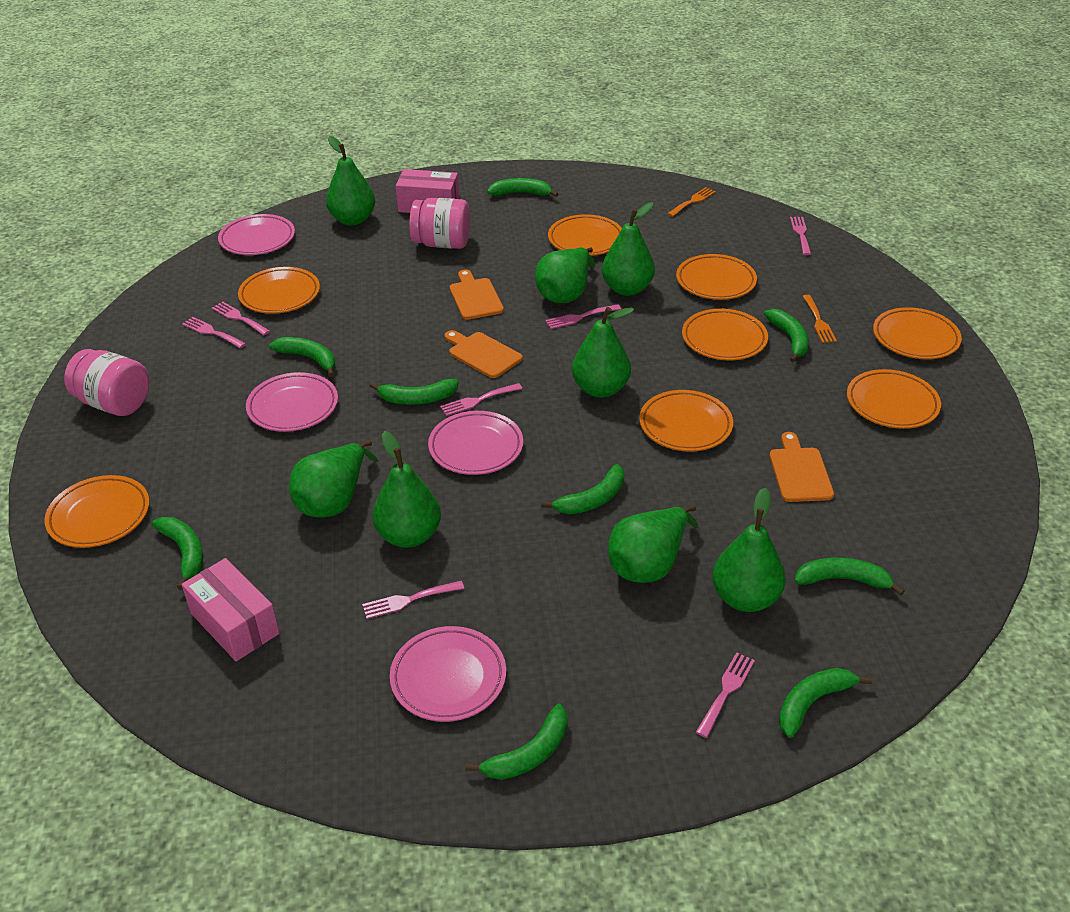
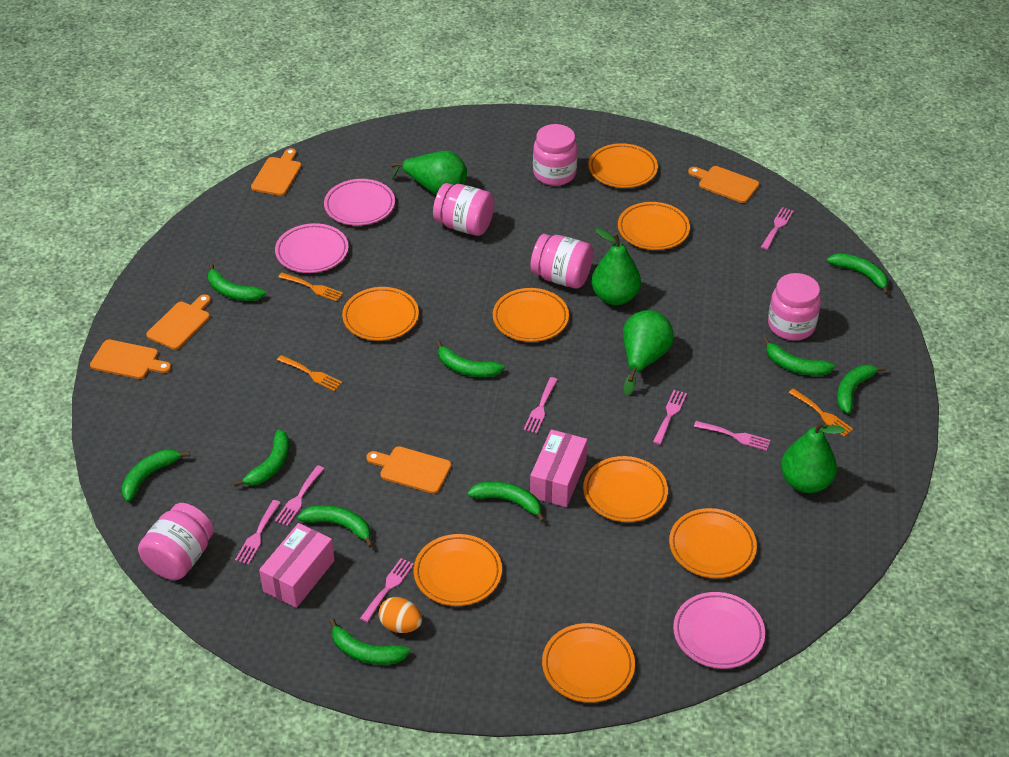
green banana: [152,517,203,590] [269,337,335,377] [370,379,459,405] [465,704,567,780] [487,178,558,197] [541,464,624,514] [764,309,809,363] [779,668,873,738] [794,557,905,595] = 9 -> [121,449,190,502] [208,263,266,301] [234,430,289,487] [298,505,373,548] [329,618,410,665] [436,340,505,377] [467,482,545,522] [763,337,835,376] [827,253,889,295] [837,365,886,414] = 10
green pear: [289,440,378,517] [326,136,375,226] [373,431,441,548] [535,247,595,303] [572,307,634,398] [602,202,655,296] [608,504,698,583] [712,488,786,612] = 8 -> [391,151,467,195] [591,228,641,305] [623,310,674,396] [781,421,845,493] = 4
orange cutting board: [444,330,523,378] [450,270,504,320] [770,432,834,502] = 3 -> [90,340,171,379] [146,294,211,350] [251,148,302,196] [366,446,452,494] [688,166,759,203] = 5
orange egg: none = 0 -> [378,597,422,633] = 1
orange fork: [667,187,716,217] [803,295,837,343] = 2 -> [277,355,342,391] [278,273,343,302] [788,388,853,437] = 3
pink jar: [64,349,149,416] [409,198,470,249] = 2 -> [138,503,214,580] [433,183,494,236] [531,234,593,289] [533,124,578,186] [768,273,821,340] = 5
pink plate: [218,214,295,255] [246,372,338,432] [390,626,506,722] [428,411,523,475] = 4 -> [275,223,349,273] [324,179,395,226] [673,592,765,669] = 3

